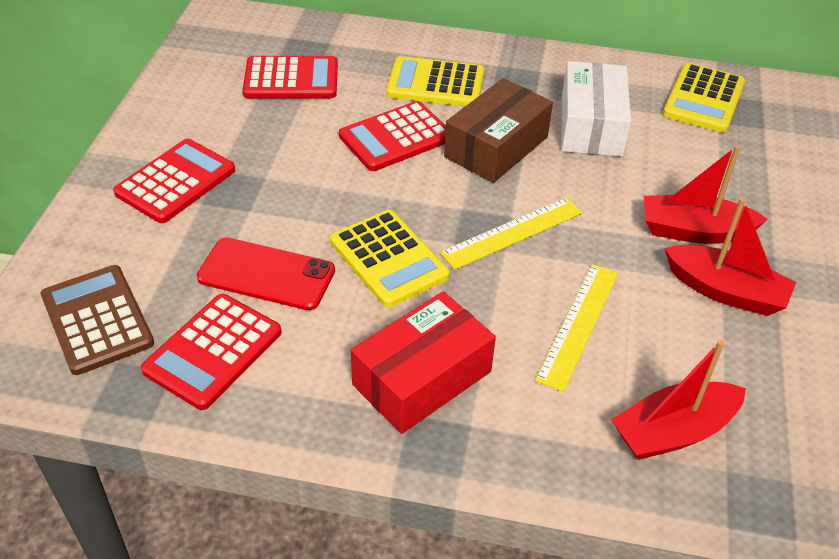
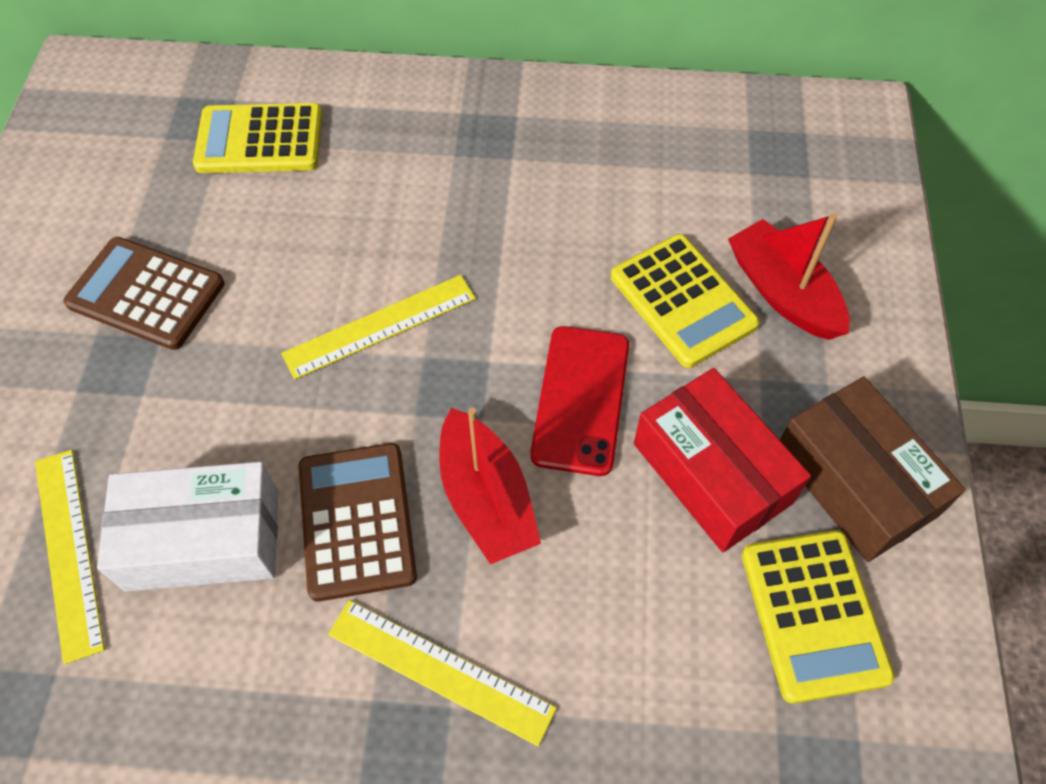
brown calculator: [41,265,154,375] = 1 -> [63,237,224,350] [299,443,417,602] = 2
red boat: [611,340,746,460] [644,145,768,244] [665,198,796,316] = 3 -> [439,407,541,564] [728,213,850,340] = 2
red calculator: [113,139,235,223] [141,294,282,410] [243,56,338,98] [339,101,446,171] = 4 -> none = 0
yellow ruler: [440,197,583,270] [535,264,618,392] = 2 -> [35,450,105,664] [281,275,476,380] [328,600,557,746] = 3

